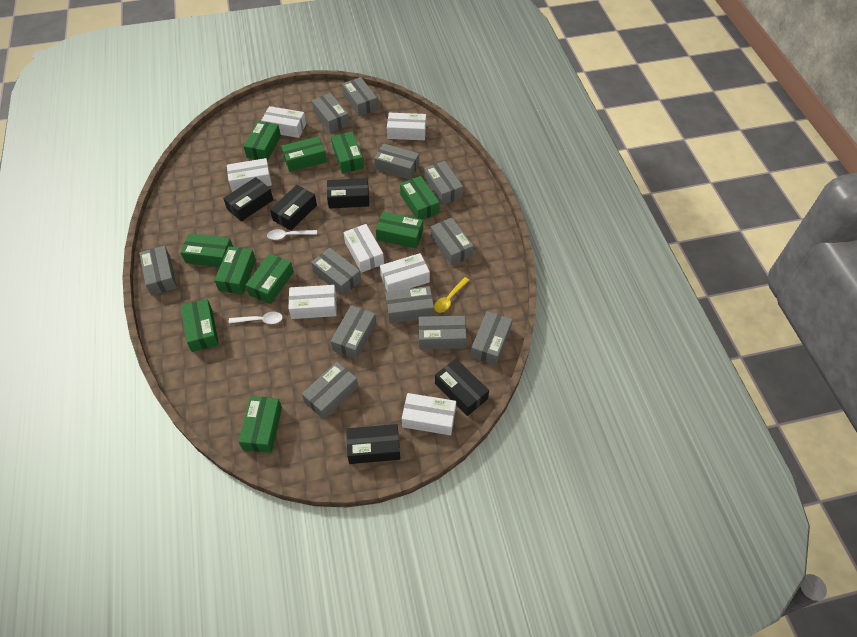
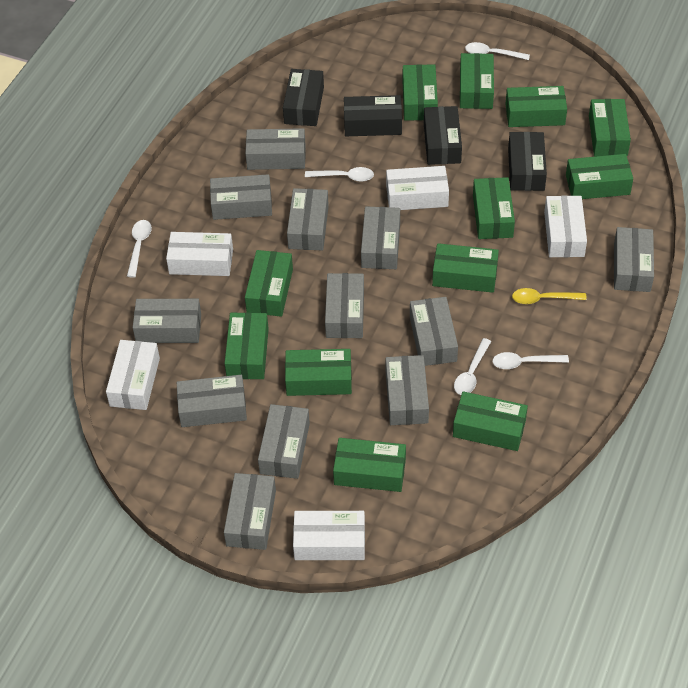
black box: [223,177,273,222] [270,185,317,231] [327,178,369,209] [346,424,400,464] [435,359,489,416] = 5 -> [283,69,324,126] [344,95,402,136] [424,106,462,165] [508,132,547,191] = 4
green box: [181,234,233,267] [181,299,219,352] [214,246,256,294] [239,396,282,453] [243,121,281,161] [246,253,294,304] [281,136,327,172] [331,132,364,174] [376,212,423,249] [400,176,440,220] = 10 -> [224,312,269,379] [245,250,293,317] [285,349,352,396] [333,438,406,492] [402,64,438,121] [432,243,499,293] [453,391,528,451] [460,53,494,109] [473,177,515,239] [506,86,567,127] [566,154,633,199] [589,99,631,156] = 12
white box: [227,158,272,192] [261,106,306,138] [288,285,337,319] [343,224,384,273] [380,253,430,291] [387,113,426,140] [402,393,456,435] = 7 -> [106,340,160,410] [166,232,233,276] [293,511,365,560] [386,166,449,210] [544,195,587,257] = 5
white spoon: [229,312,283,324] [267,229,317,240] = 2 -> [127,220,152,278] [305,167,374,182] [454,338,491,395] [465,42,530,60] [492,352,569,369] = 5

